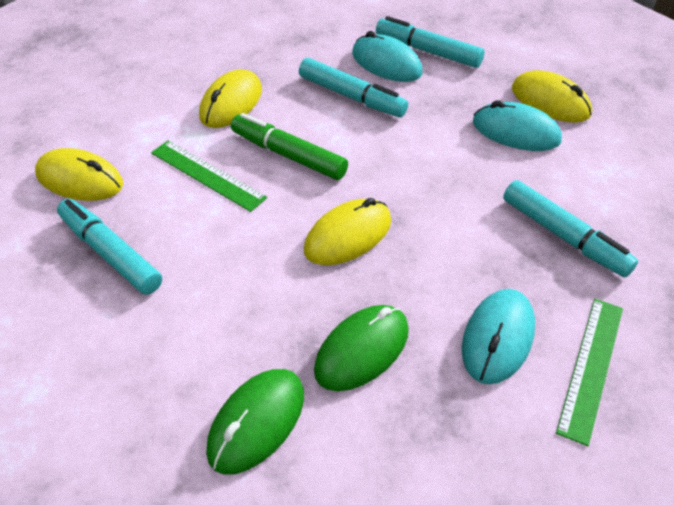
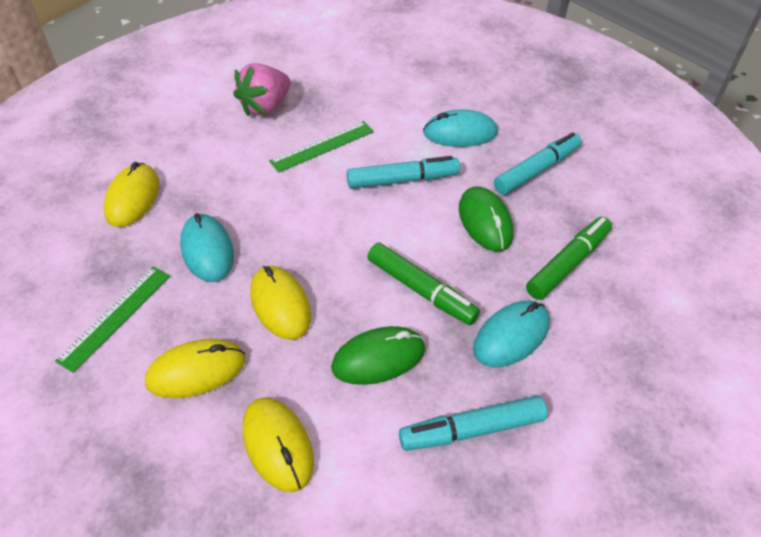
green marker: [231,113,348,180] = 1 -> [367,242,480,325] [526,217,612,300] = 2
pink strawberry: none = 0 -> [233,63,291,117] = 1
turquoise marker: [57,199,162,295] [299,58,408,117] [376,16,485,68] [503,180,638,277] = 4 -> [347,156,460,189] [399,396,547,451] [494,132,582,195] = 3

